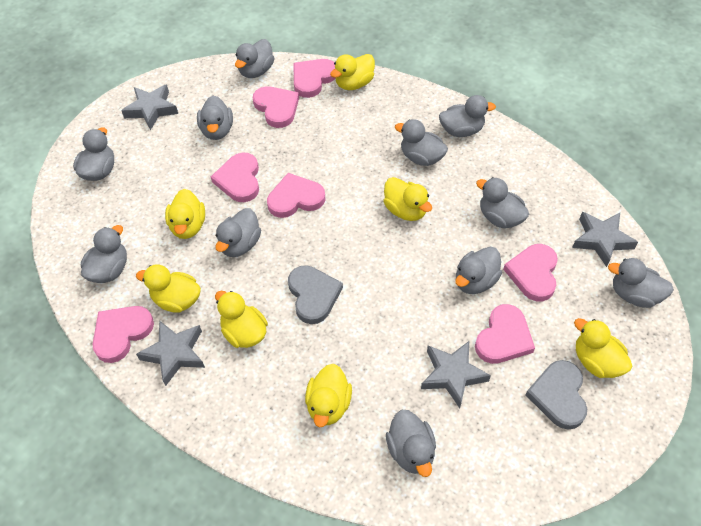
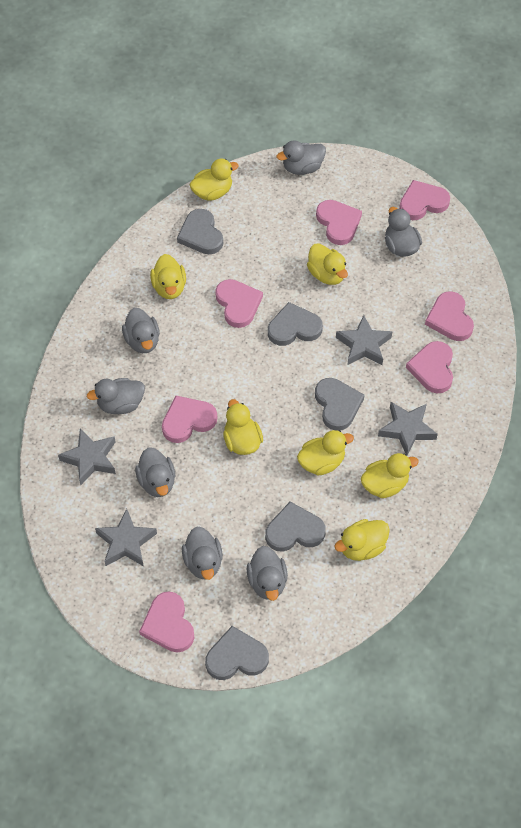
grey duck: [73,127,114,181] [81,225,127,283] [197,96,233,140] [215,208,261,257] [235,39,274,78] [386,410,436,477] [395,119,448,166] [439,95,496,137] [455,247,502,294] [476,177,529,228] [608,258,674,308] = 11 -> [87,378,145,414] [122,308,160,353] [135,447,175,497] [182,527,223,580] [247,546,288,601] [277,140,326,175] [385,207,422,257] = 7
grey heart: [288,265,343,324] [526,360,587,430] = 2 -> [177,209,223,254] [205,626,269,680] [265,502,326,551] [268,302,323,346] [315,378,364,431] = 5

